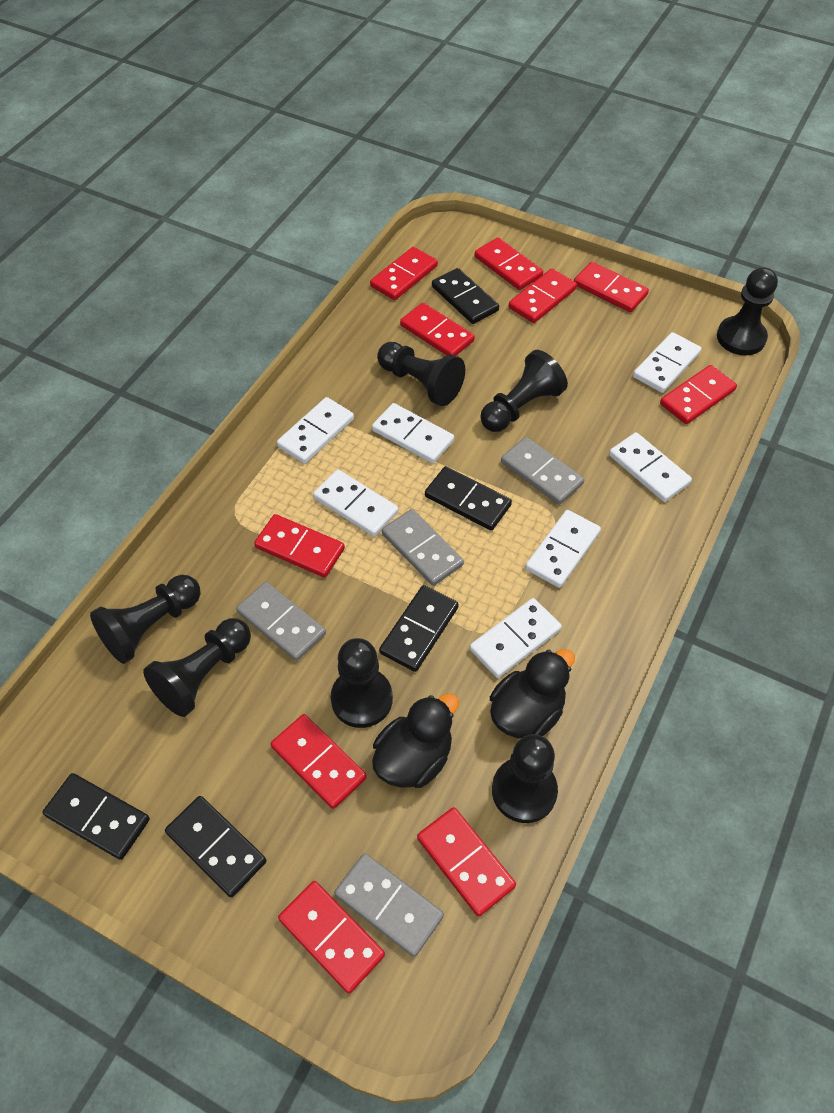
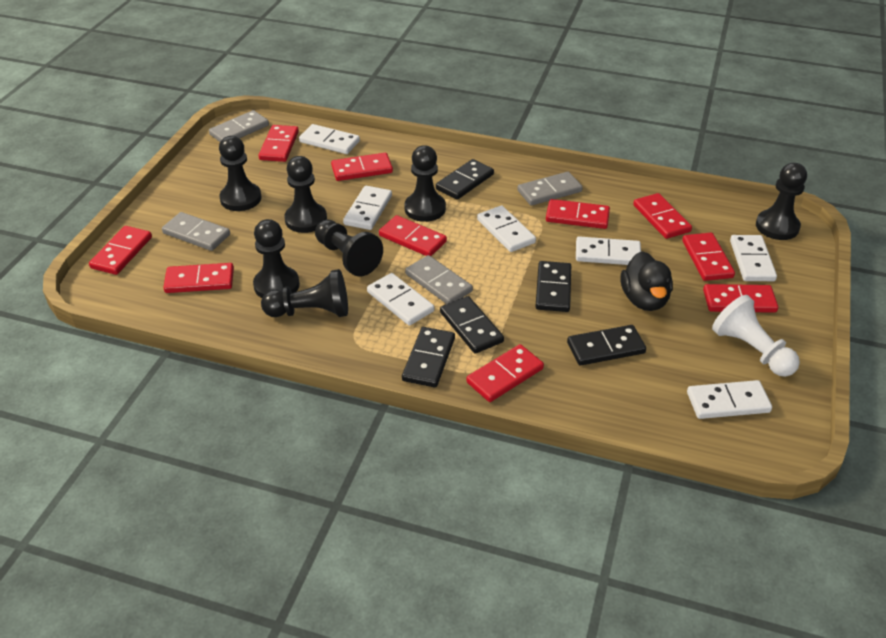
black duck: [372,693,459,788] [490,649,575,738] = 2 -> [620,251,673,311] = 1
white pawn: none = 0 -> [712,295,800,377] = 1

